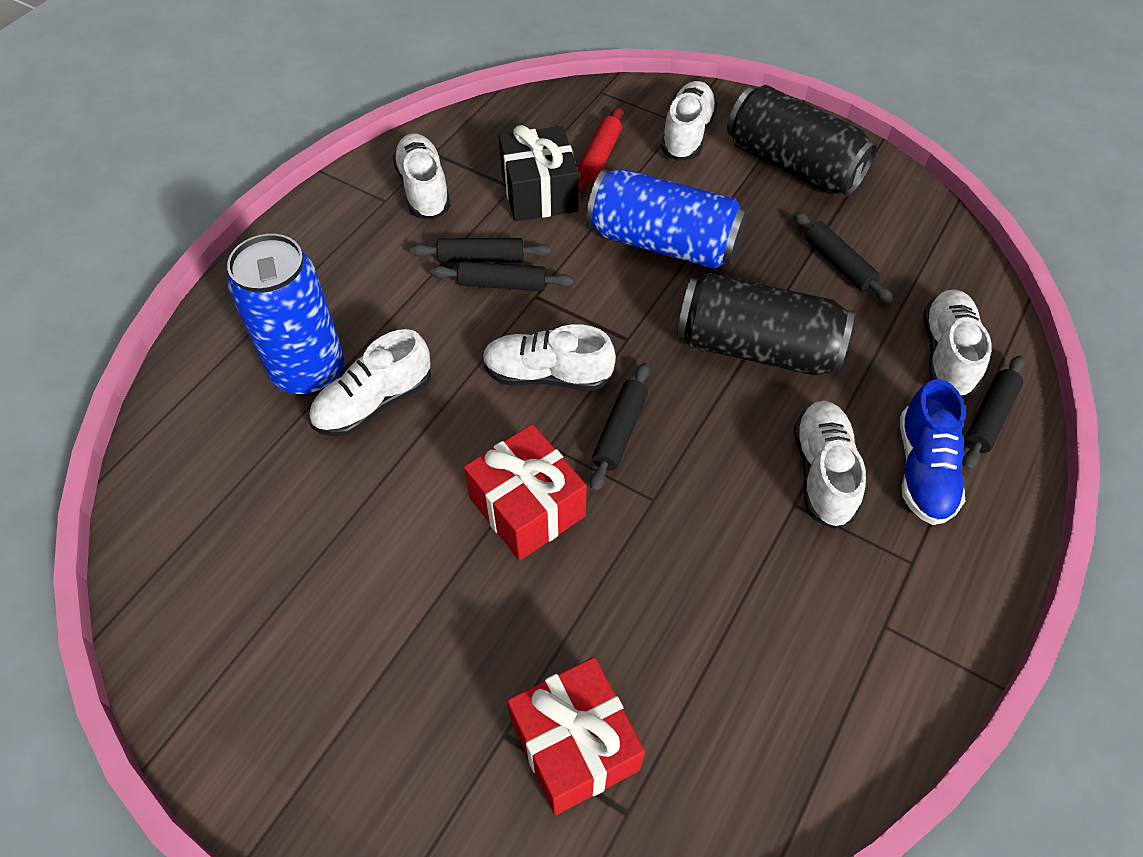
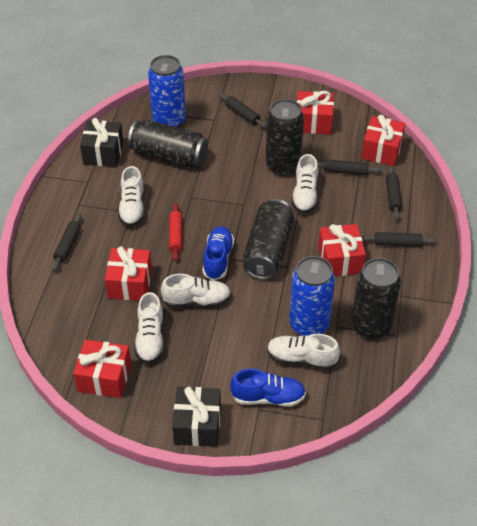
black can: [677,273,854,375] [727,85,878,196] = 2 -> [128,120,208,168] [243,199,295,280] [266,99,304,176] [351,258,401,340] = 4
black gift: [499,125,579,221] = 1 -> [80,118,124,167] [172,387,221,447] = 2
blue shoe: [900,379,965,525] = 1 -> [203,226,234,280] [230,369,306,407] = 2
red gift: [464,424,587,561] [507,657,645,815] = 2 -> [73,340,131,398] [105,246,152,301] [297,91,334,134] [318,224,366,276] [361,115,406,166] = 5
white shoe: [309,329,431,437] [393,133,451,220] [482,324,616,391] [661,81,717,161] [794,400,866,529] [923,290,992,397] = 6 -> [118,166,145,227] [134,292,164,364] [161,274,231,308] [267,334,340,370] [291,154,318,214] = 5

